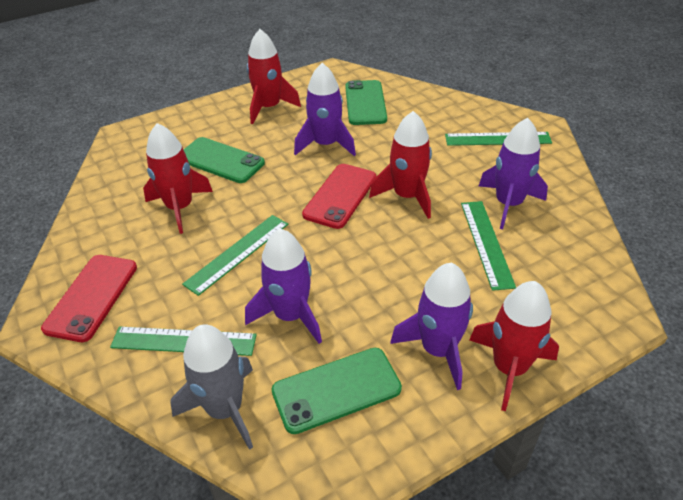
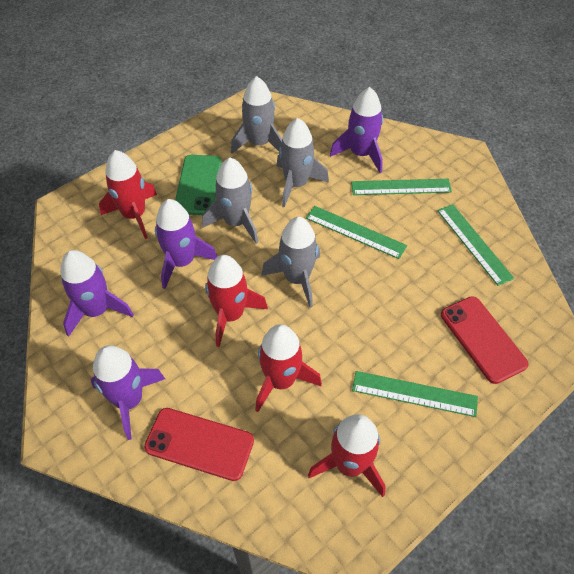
green phone: [184,137,265,183] [272,348,402,434] [345,80,387,125] = 3 -> [175,155,222,215] = 1
grey rocket: [170,324,253,450] = 1 -> [202,158,258,244] [231,76,282,154] [261,217,320,308] [277,118,329,207] = 4

